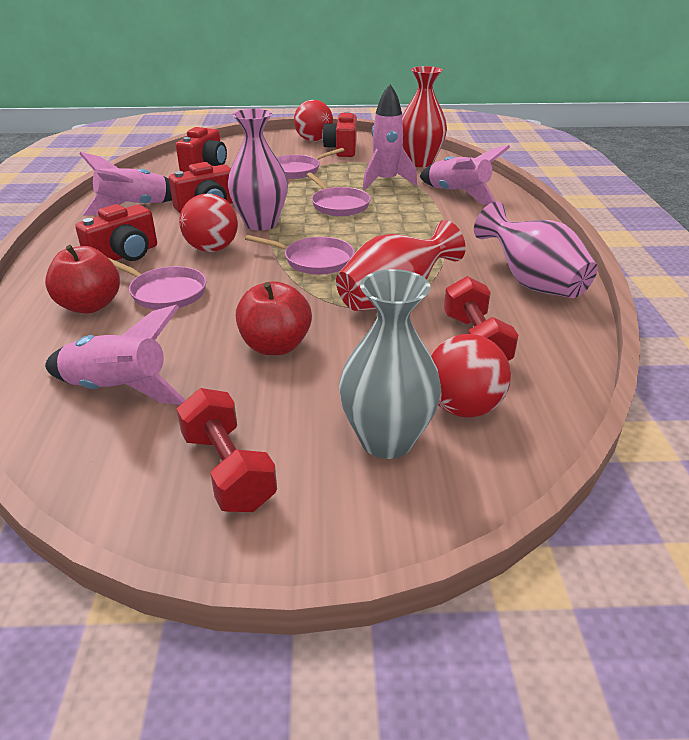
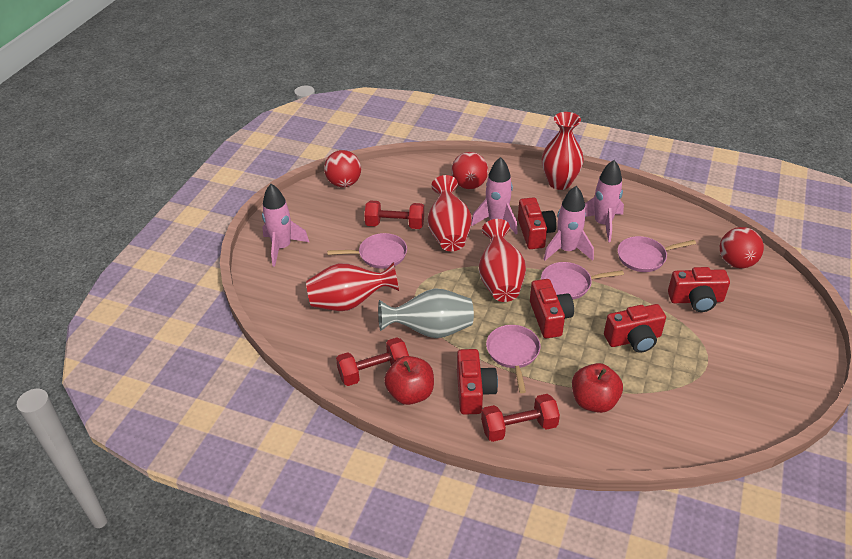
pink vase: [228,109,288,231] [474,202,598,298] = 2 -> none = 0
red camera: [75,204,157,261] [169,162,233,213] [176,127,227,172] [322,112,357,157] = 4 -> [457,349,498,415] [518,197,556,249] [530,279,574,338] [604,304,666,353] [668,267,730,312] = 5
red dumbbell: [176,388,277,512] [444,276,518,361] = 2 -> [336,337,409,386] [364,201,424,229] [481,394,560,442] = 3
red vase: [336,220,466,311] [402,66,447,167] = 2 -> [306,262,399,311] [427,175,472,251] [479,219,526,302] [542,112,584,190] = 4

